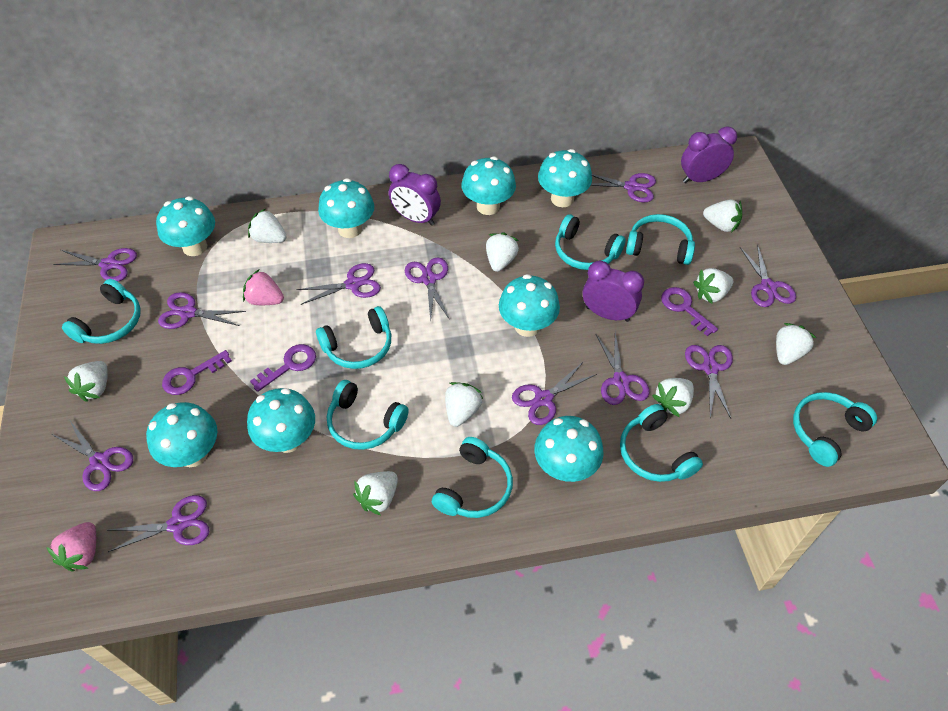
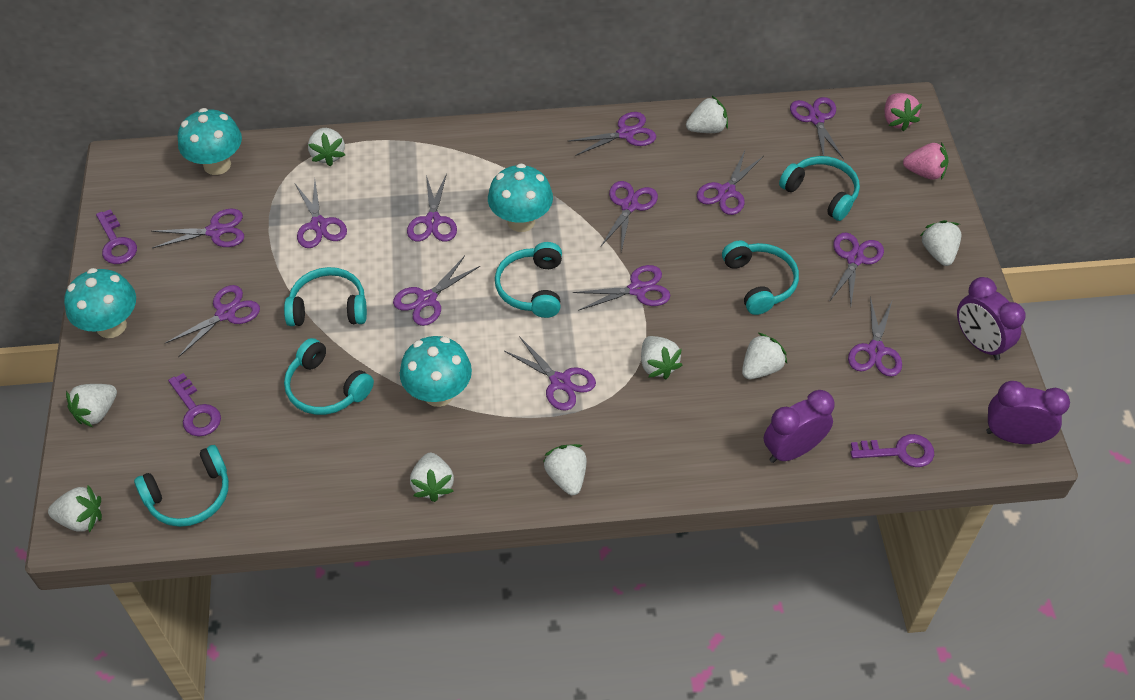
purple scissors: [52,421,133,491] [53,248,137,282] [108,495,209,552] [158,292,246,329] [296,263,381,305] [405,257,450,321] [512,361,597,425] [590,173,656,202] [596,332,649,405] [685,345,733,418] [740,244,796,307] = 11 -> [152,209,244,248] [165,285,260,357] [295,181,347,248] [393,256,480,326] [407,173,457,242] [504,336,596,410] [568,112,656,156] [573,265,670,311] [601,181,658,252] [697,151,764,215] [790,97,844,159] [829,233,884,306] [848,297,902,377] = 13
turquoise headphones: [62,279,141,344] [316,306,391,369] [327,380,409,450] [432,437,513,518] [555,214,626,270] [620,404,703,482] [626,214,695,265] [793,392,877,467] = 8 -> [134,445,229,527] [284,267,367,326] [284,338,374,415] [495,242,562,318] [722,240,799,315] [779,156,860,221] = 6
turquoise mushroom: [146,402,217,467] [156,196,215,256] [247,388,315,453] [318,178,374,238] [462,157,516,215] [499,274,560,337] [534,416,604,482] [538,149,592,207] = 8 -> [64,268,136,338] [178,108,242,175] [400,336,472,407] [488,163,553,232] = 4

